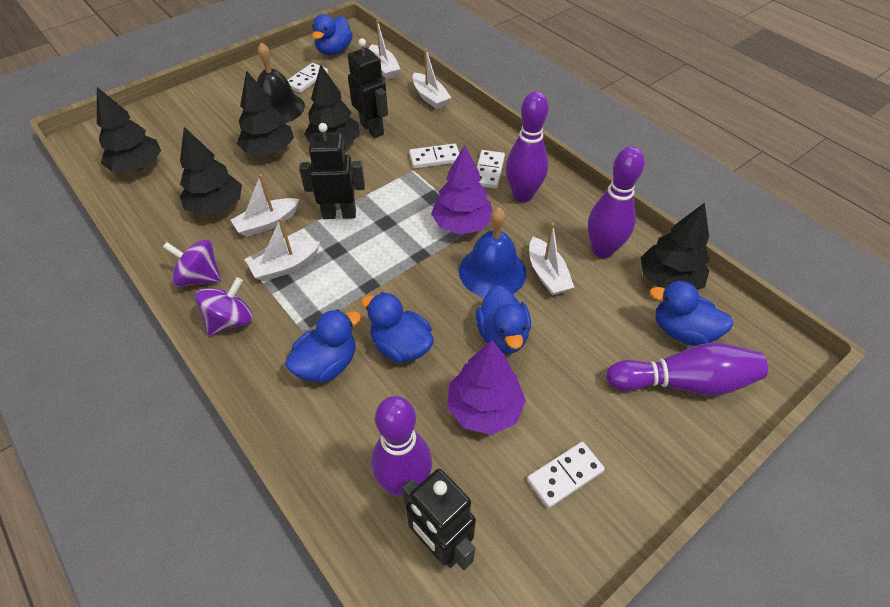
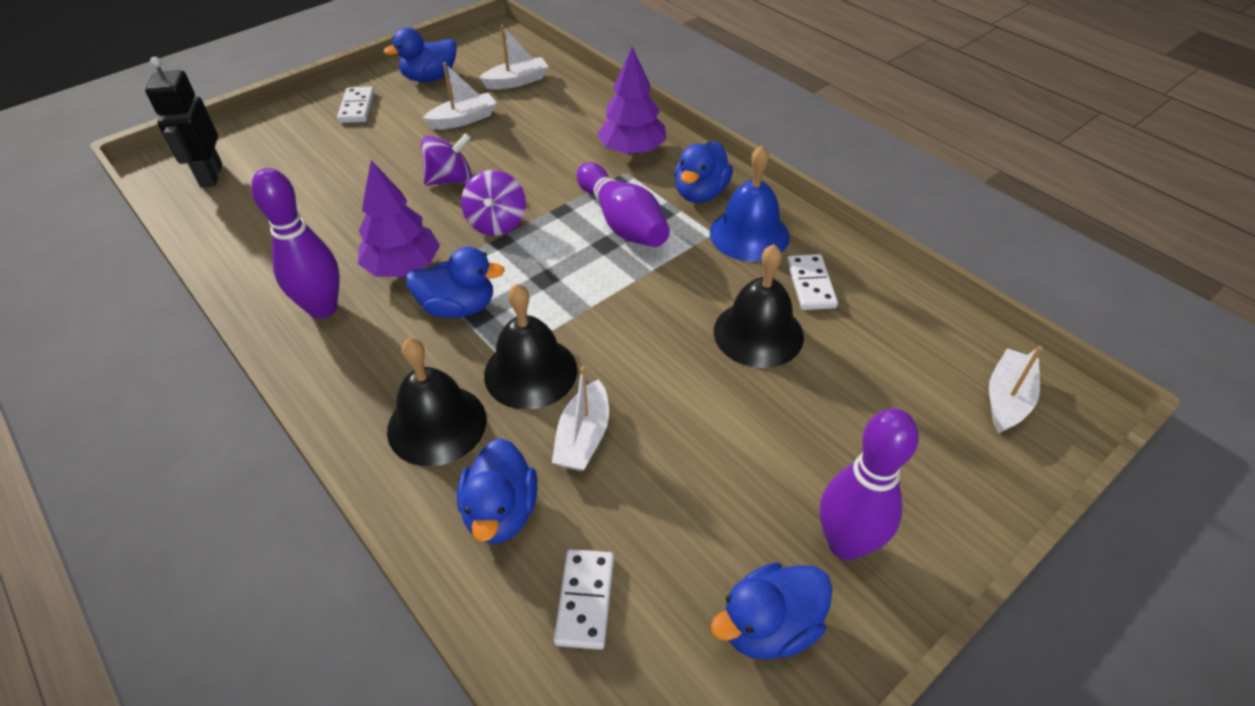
black bell: [257,42,305,123] = 1 -> [387,338,487,466] [484,284,577,410] [714,244,804,368] = 3
black robot: [299,123,365,219] [348,38,388,138] [402,469,476,570] = 3 -> [145,57,223,188] = 1
black tree: [97,87,161,172] [180,127,242,216] [237,70,294,156] [304,65,360,146] [641,203,709,290] = 5 -> none = 0
purple bowling pin: [371,396,432,496] [506,91,549,202] [588,146,645,258] [606,343,768,395] = 4 -> [251,168,340,319] [577,162,670,247] [820,409,919,560] = 3
white boat: [231,174,299,237] [247,218,320,281] [369,20,400,79] [412,48,451,109] [529,223,574,296] = 5 -> [423,62,497,129] [479,25,549,90] [552,367,609,471] [989,346,1043,433] = 4
white domino: [288,63,328,93] [409,143,459,168] [477,150,505,189] [527,442,605,508] = 4 -> [337,87,374,123] [554,549,614,650] [787,254,838,310] = 3

